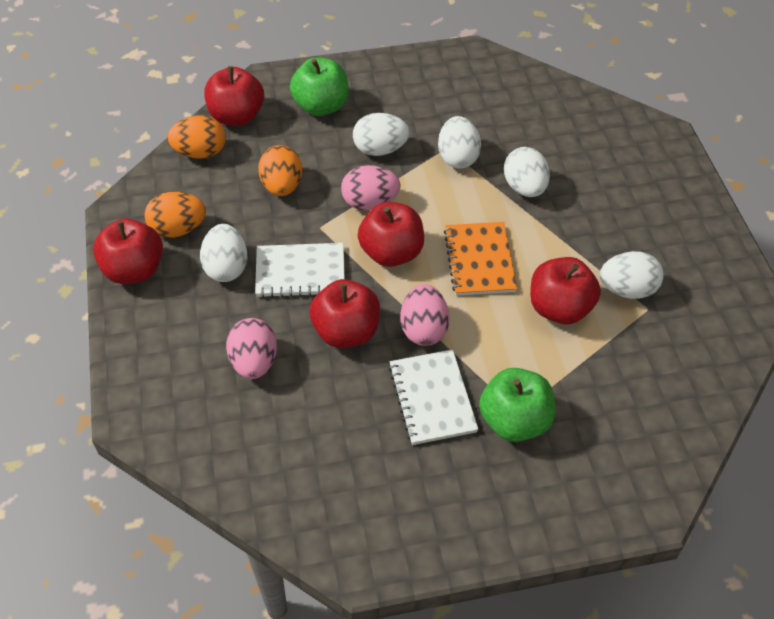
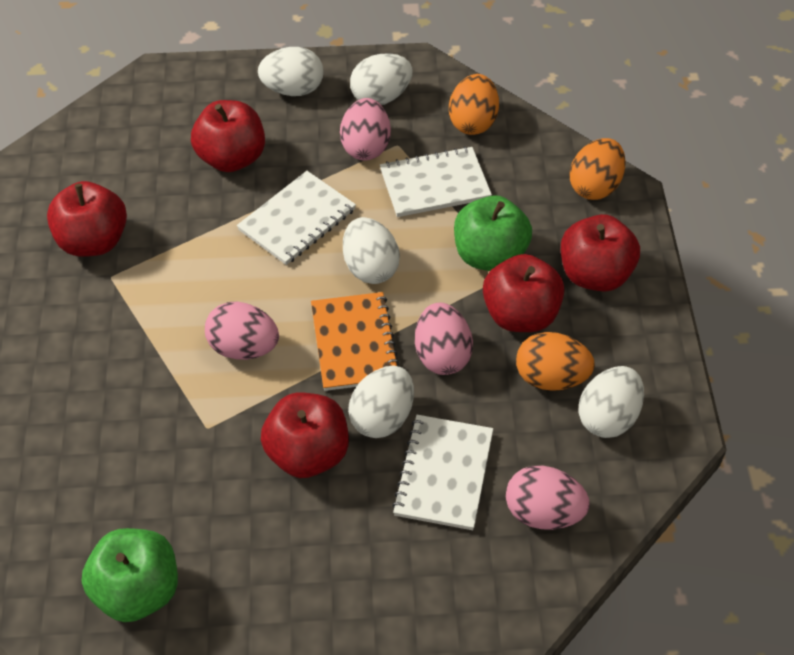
pink egg: [226,318,277,379] [341,165,401,210] [400,284,450,346] = 3 -> [205,302,279,360] [340,98,391,160] [415,303,473,375] [506,466,590,530] = 4
white notebook: [255,243,345,298] [389,349,479,445] = 2 -> [237,171,356,265] [380,146,492,217] [392,415,493,530] = 3

